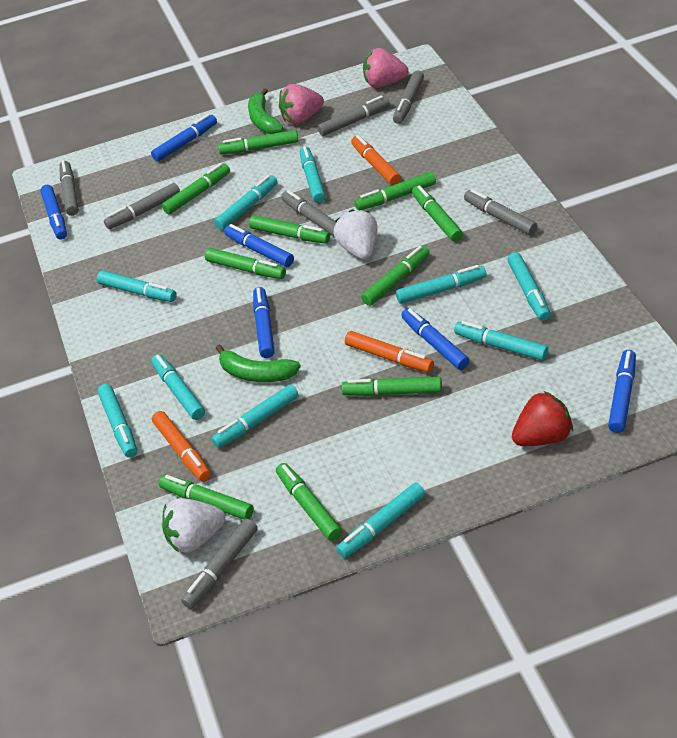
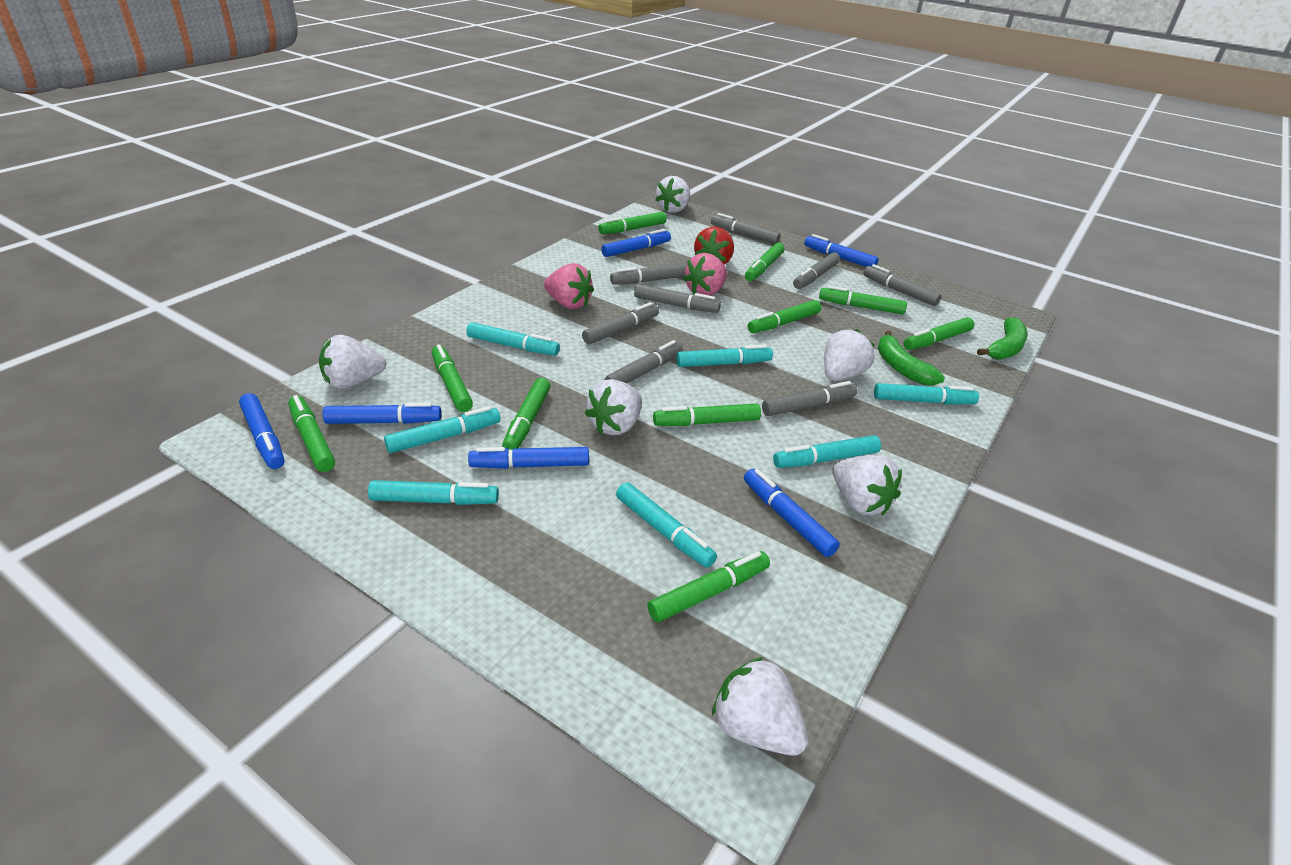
grey marker: [59,161,79,216] [104,183,180,229] [181,519,257,609] [282,190,336,236] [317,95,390,136] [393,71,424,124] [464,189,537,235] = 7 -> [582,302,659,344] [605,340,683,383] [610,263,687,285] [634,284,721,313] [711,213,781,244] [762,381,857,416] [793,252,840,289] [864,264,941,306] = 8
orange marker: [152,411,211,481] [345,331,434,372] [351,135,401,185] = 3 -> none = 0
turquoise marker: [97,271,177,302] [98,384,137,458] [151,354,205,420] [212,384,299,448] [214,175,278,230] [300,146,326,203] [336,483,425,558] [396,265,486,304] [454,321,548,361] [507,252,551,321] = 10 -> [368,480,499,505] [384,406,500,453] [466,322,560,356] [616,482,717,568] [676,345,773,367] [773,435,881,468] [874,383,979,405] = 7
white strawberry: [162,498,225,553] [333,210,378,260] = 2 -> [319,335,386,389] [585,379,642,435] [655,176,690,213] [712,657,808,755] [824,329,874,381] [833,455,902,516] = 6

